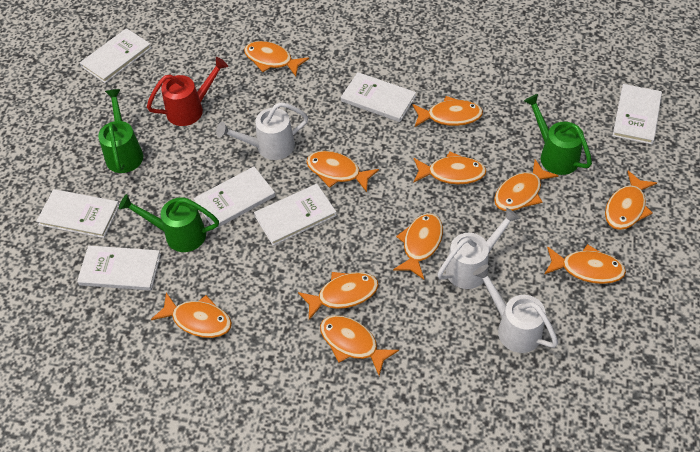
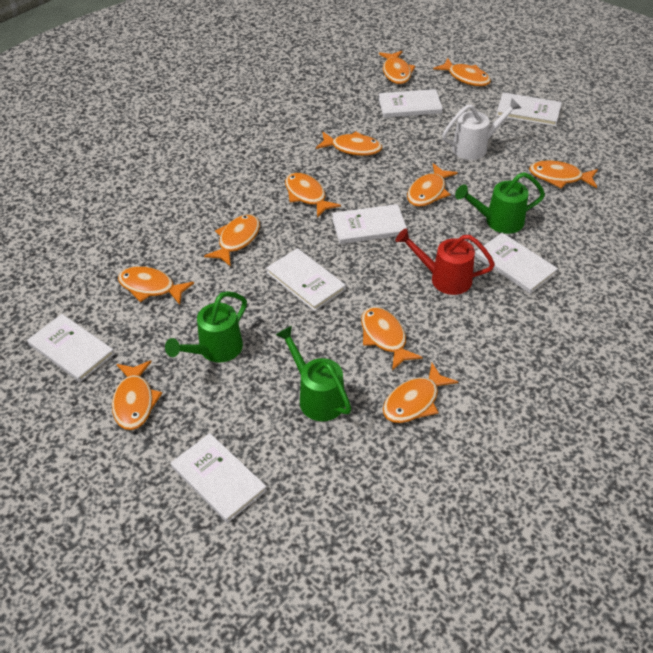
white watering can: [216,102,308,160] [437,208,520,289] [473,265,558,353] = 3 -> [442,98,521,160] = 1

